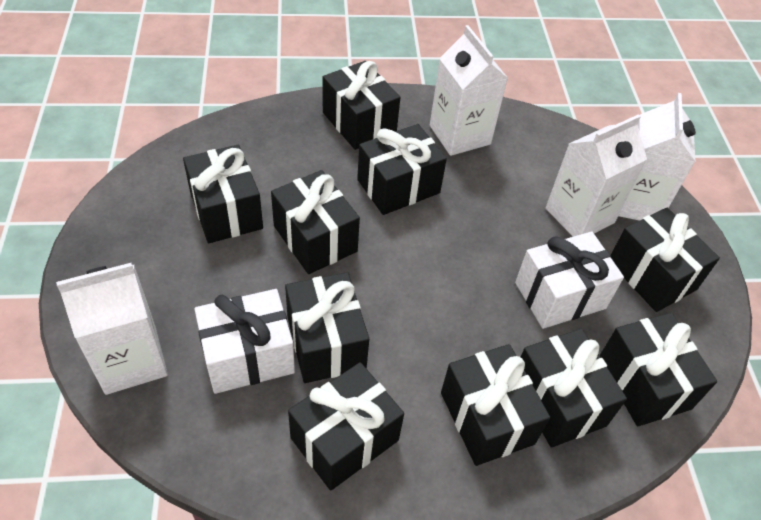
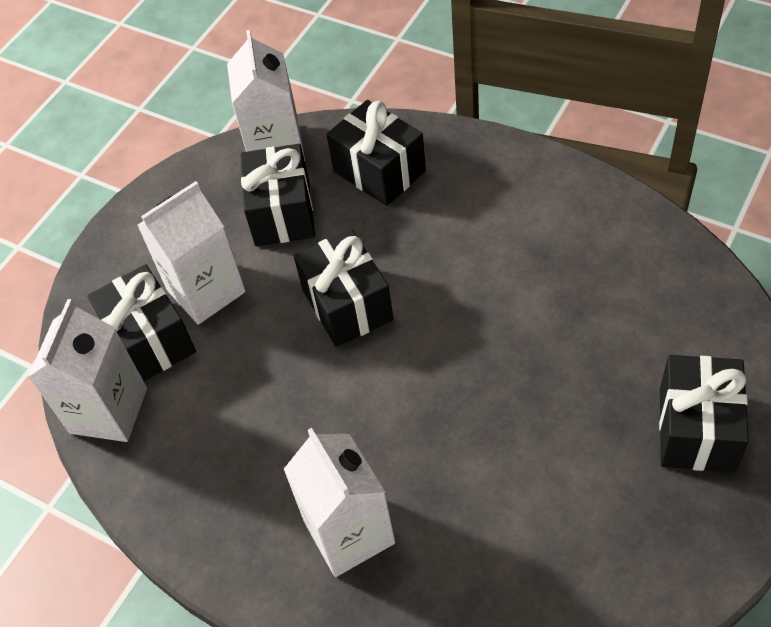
black gift: [183,145,263,243] [271,170,360,274] [285,272,369,383] [288,362,404,491] [323,61,400,150] [357,124,447,215] [441,344,550,466] [521,329,627,448] [599,313,717,426] [611,208,720,312] = 10 -> [88,264,196,381] [240,144,315,246] [294,229,394,347] [326,100,426,206] [659,355,749,472] = 5
white gift: [195,289,295,394] [515,232,624,329] = 2 -> none = 0

